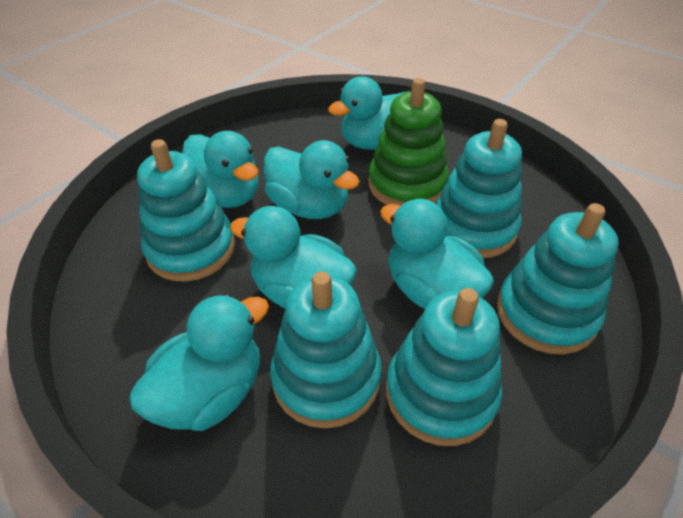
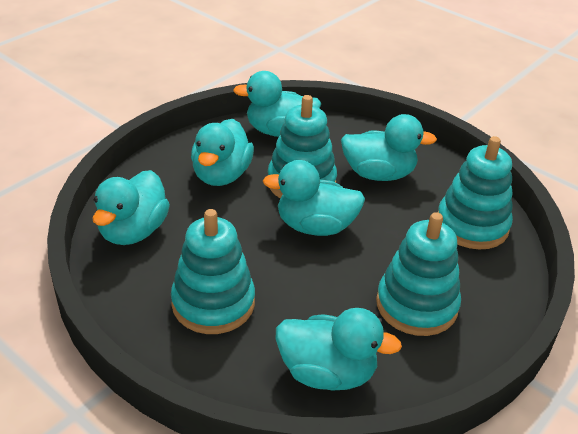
green stacking toy: [368,78,449,206] = 1 -> none = 0
turquoise stacking toy: [137,139,235,282] [270,271,382,429] [386,288,502,446] [435,119,522,258] [497,203,619,355] = 5 -> [171,209,255,334] [268,95,337,199] [376,212,461,336] [438,136,513,250] = 4

